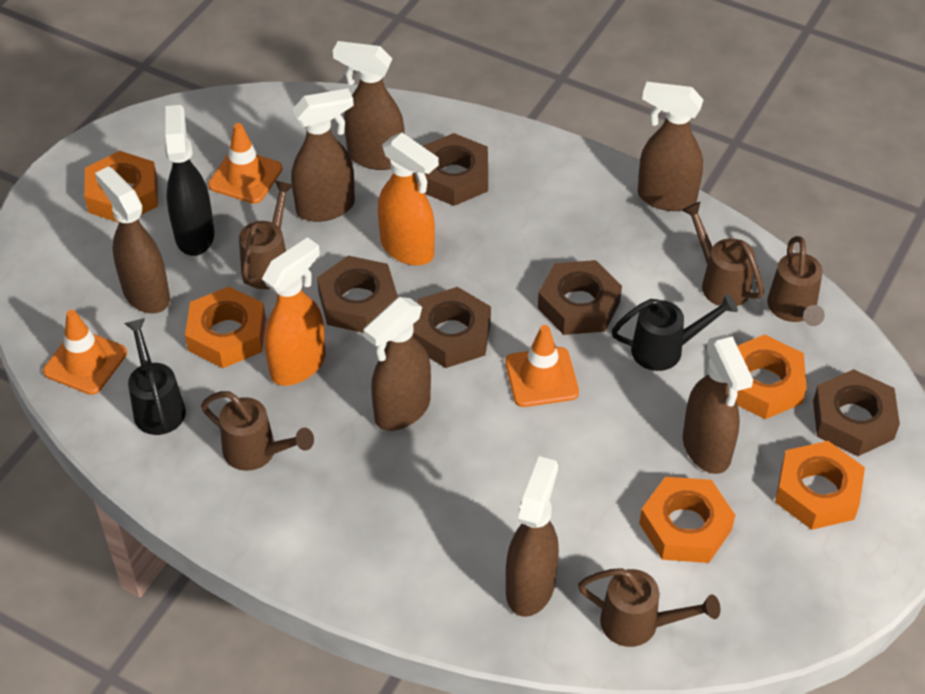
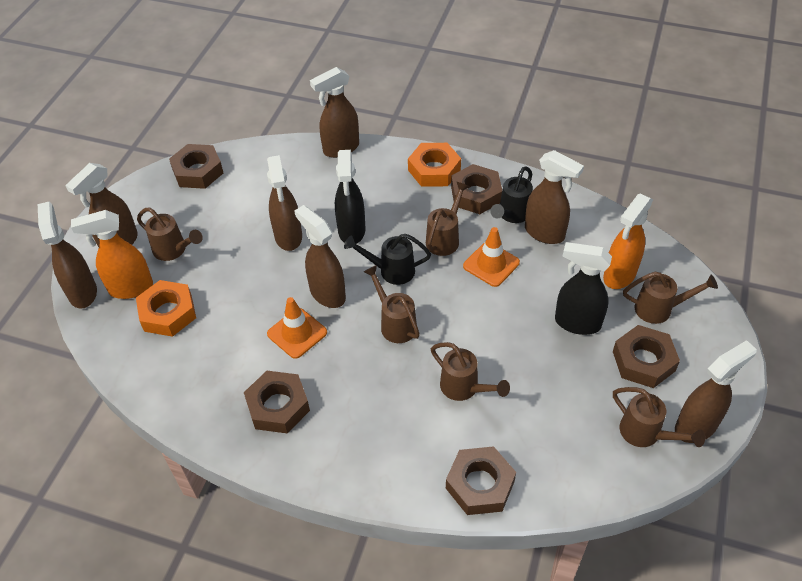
black spray bottle: [164,105,214,256] = 1 -> [335,150,366,244] [555,242,612,335] = 2
brown watering can: [201,391,314,471] [239,180,294,289] [578,568,720,647] [682,202,764,306] [767,236,825,326] = 5 -> [137,207,203,261] [364,265,420,343] [426,182,470,256] [431,342,510,401] [613,387,705,447] [623,272,718,324] = 6
orange nut: [84,151,158,223] [185,286,266,368] [639,477,735,563] [736,334,807,419] [775,441,865,530] = 5 -> [136,280,196,337] [408,143,461,187] = 2
orange traffic cone: [43,310,127,395] [208,123,282,204] [505,325,579,407] = 3 -> [267,297,327,359] [463,227,520,287] = 2

